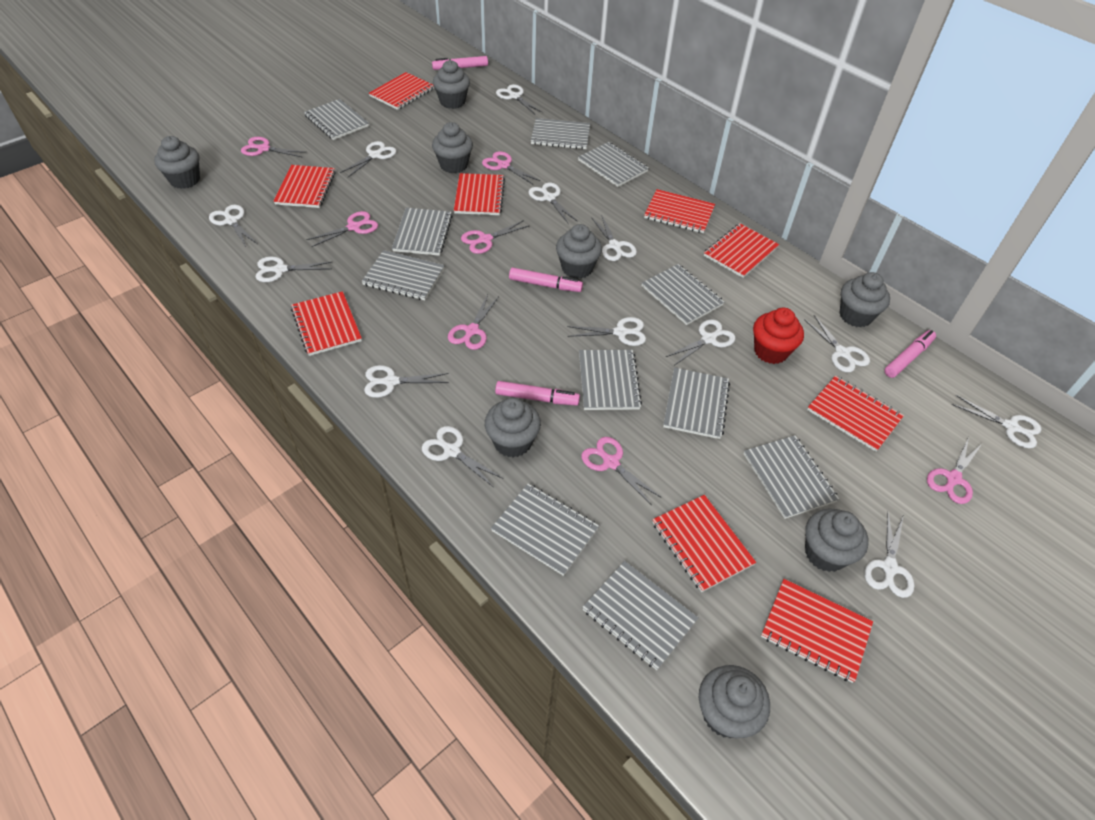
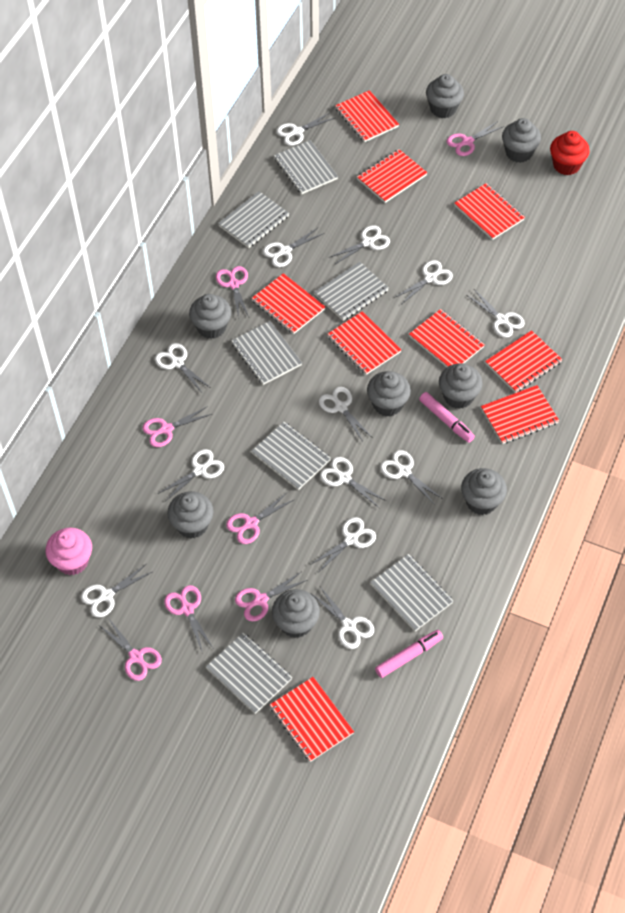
grey notebook: [304,99,369,140] [361,250,445,300] [392,208,453,256] [491,484,599,576] [531,118,590,149] [578,142,649,187] [579,350,642,410] [582,561,699,670] [642,264,724,325] [663,368,730,439] [744,435,839,519] = 11 -> [206,633,292,714] [218,191,289,248] [231,321,302,385] [251,422,331,490] [274,140,338,194] [314,262,389,321] [370,554,453,631] = 7
pink cupcake: none = 0 -> [46,527,92,575] = 1
pink marker: [432,56,488,70] [495,381,580,406] [509,267,583,292] [884,330,936,378] = 4 -> [375,630,443,678] [419,392,475,443] = 2

